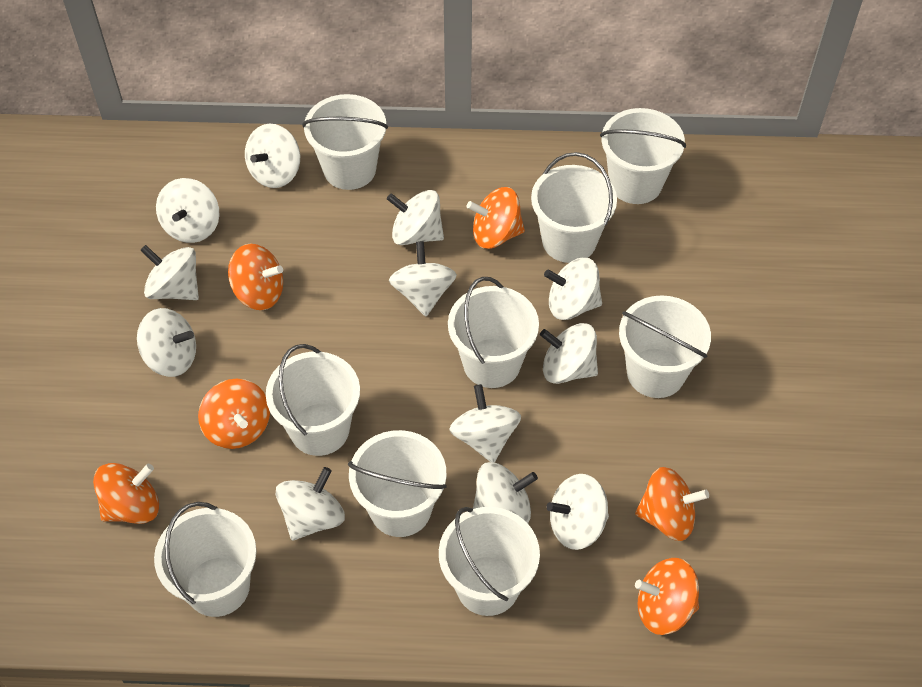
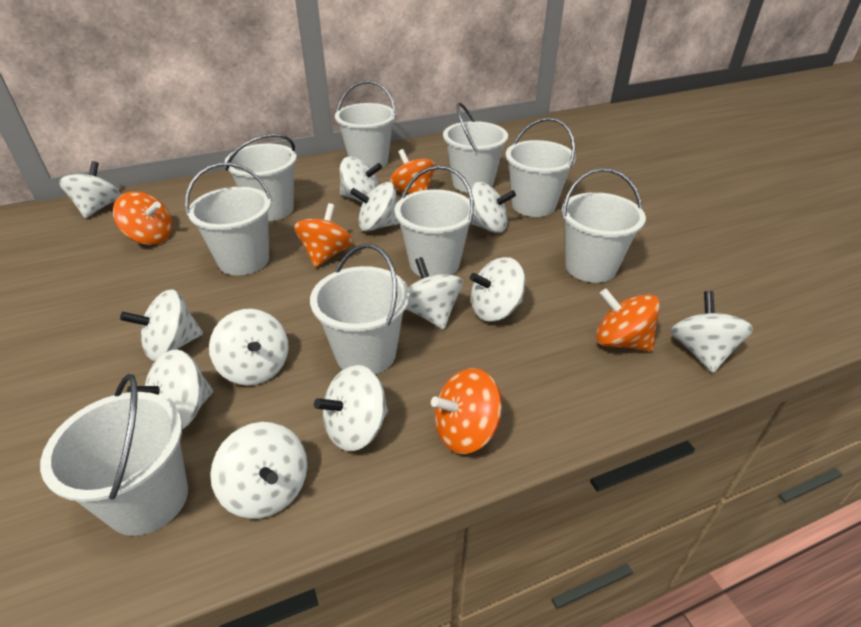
orange spinning top: [93,463,159,524] [198,379,270,449] [228,244,283,310] [467,187,525,249] [635,467,709,541] [635,558,699,635] = 6 -> [113,192,173,245] [294,203,353,268] [389,149,436,194] [431,368,502,454] [596,288,660,351] = 5

